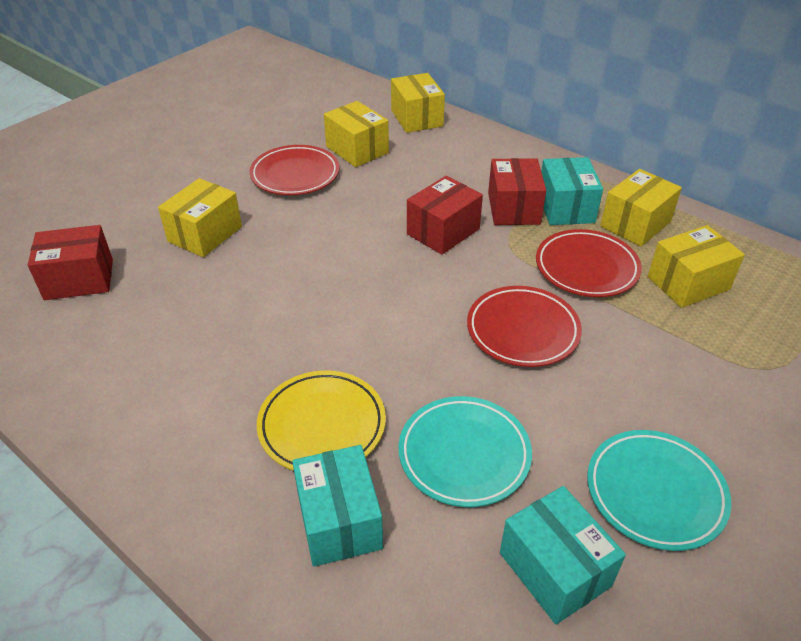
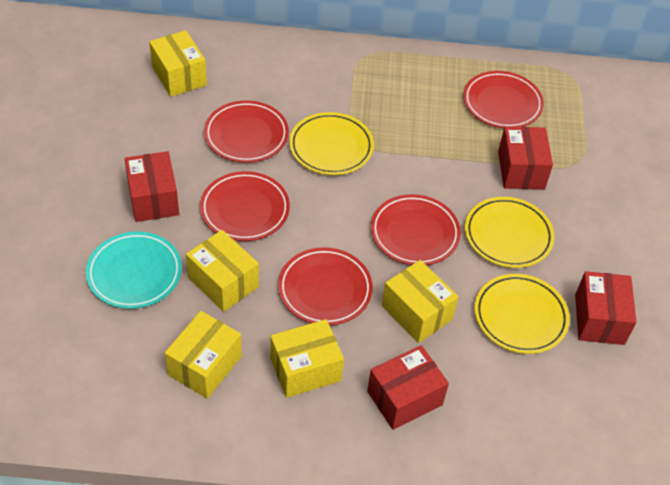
red box: [28,225,113,300] [407,176,483,255] [488,158,546,225] = 3 -> [125,151,179,222] [367,345,449,430] [498,126,553,189] [575,271,636,345] = 4
red plate: [249,145,339,195] [467,286,582,367] [536,229,642,297] = 3 -> [200,171,290,241] [204,101,289,163] [278,247,373,326] [371,194,461,265] [463,71,544,128] = 5
turquoise box: [292,445,383,567] [500,486,626,624] [541,157,603,225] = 3 -> none = 0
turquoise plate: [399,396,532,507] [587,430,731,551] = 2 -> [86,231,182,309] = 1
yellow plate: [257,370,386,470] = 1 -> [289,112,374,175] [465,197,555,268] [474,274,570,354] = 3

